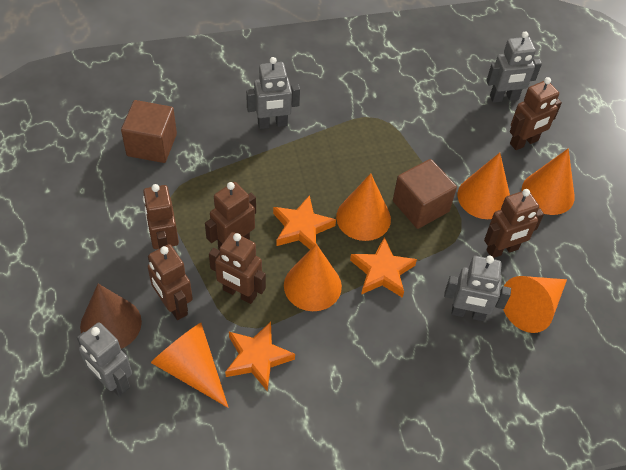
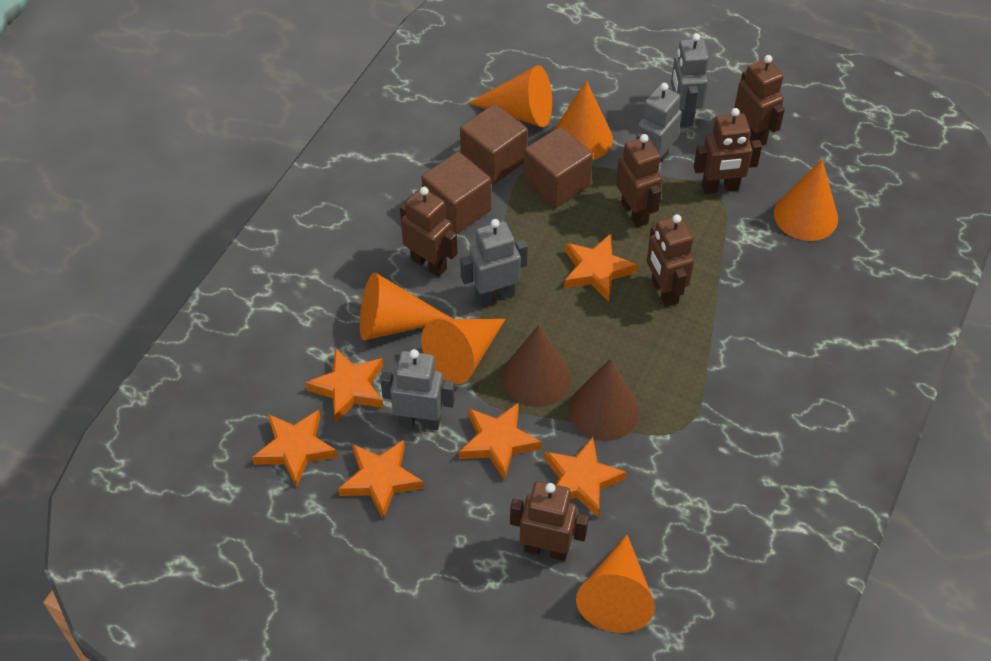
brown cone: [80,284,142,349] = 1 -> [502,325,571,407] [569,359,639,441] = 2
brown cube: [121,100,177,163] [393,159,457,229] = 2 -> [422,152,491,234] [460,104,528,184] [523,126,593,208] = 3
orange star: [225,322,295,391] [273,195,336,250] [350,237,417,298] = 3 -> [252,410,338,488] [305,348,384,423] [338,440,424,519] [459,402,542,480] [544,437,627,517] [564,234,638,302] = 6

